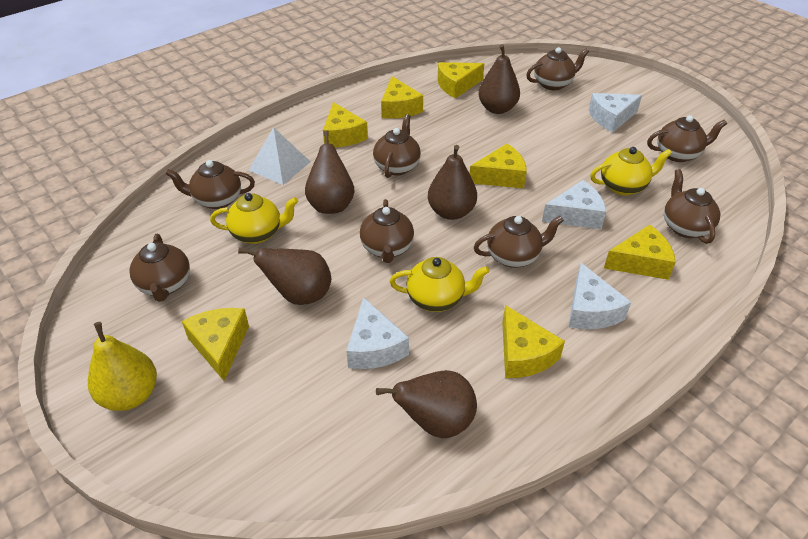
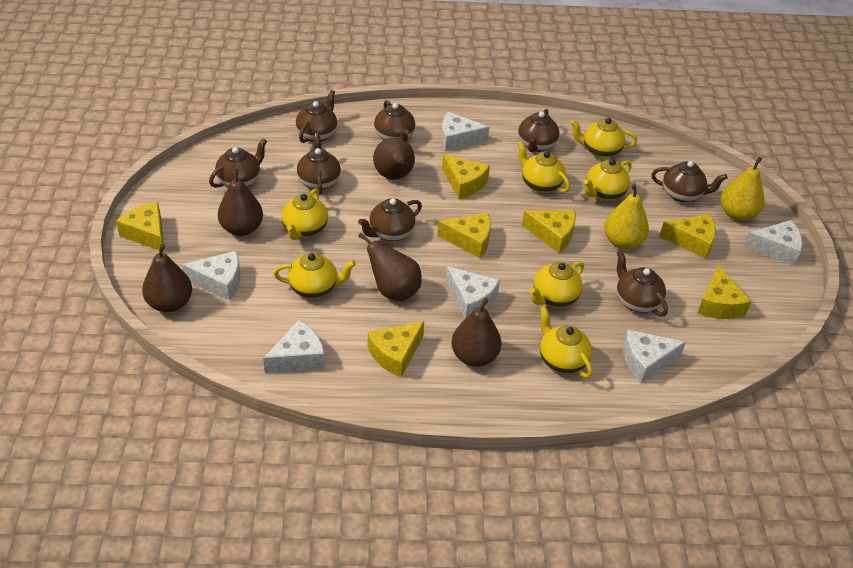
white cheese: [346,297,409,369] [542,180,606,229] [568,263,631,329] [589,93,642,132] = 4 -> [182,251,240,301] [263,320,325,373] [441,112,489,152] [445,266,500,318] [623,330,686,383] [744,220,802,266] = 6
white pyramid: [248,127,310,185] = 1 -> none = 0
yellow pear: [88,322,157,411] = 1 -> [604,184,649,249] [720,157,764,221] = 2
yellow teapot: [210,193,298,244] [390,257,490,312] [590,147,672,195] = 3 -> [274,253,356,298] [282,188,328,240] [517,141,570,193] [530,261,584,307] [540,306,593,378] [570,118,637,158] [584,159,632,201] = 7

